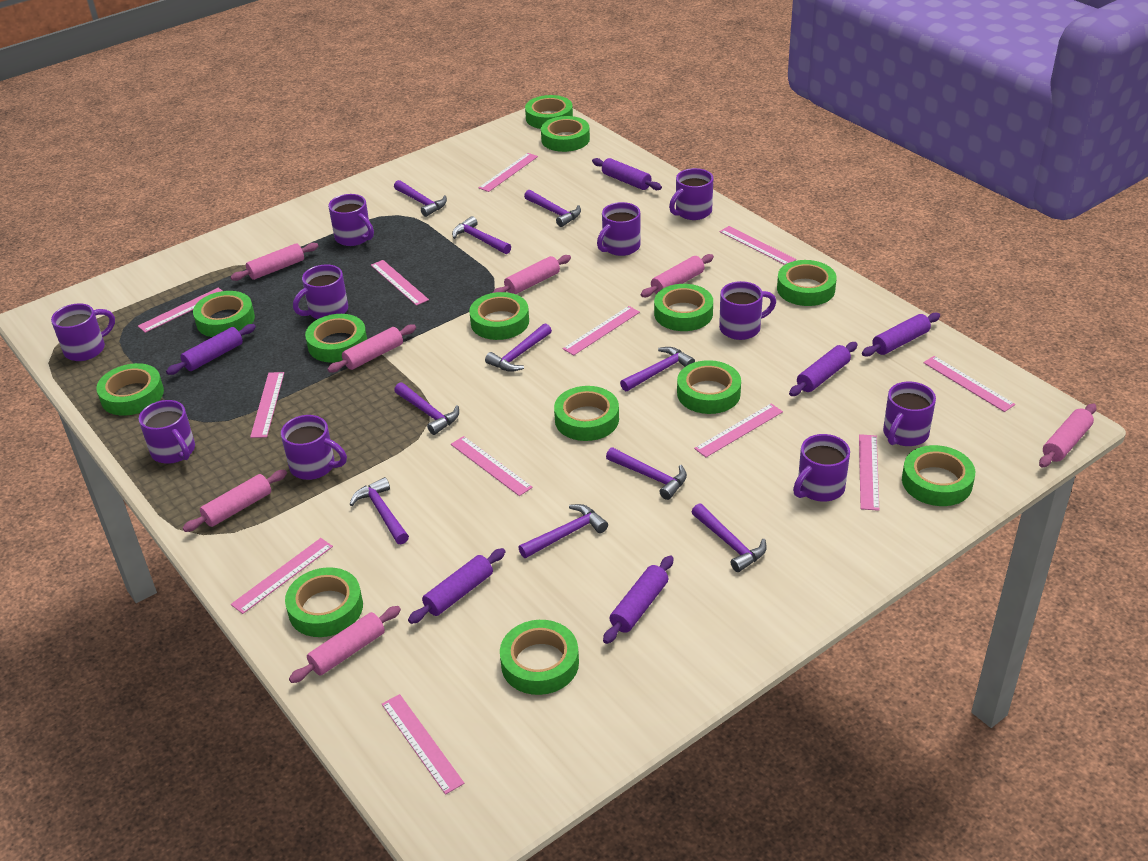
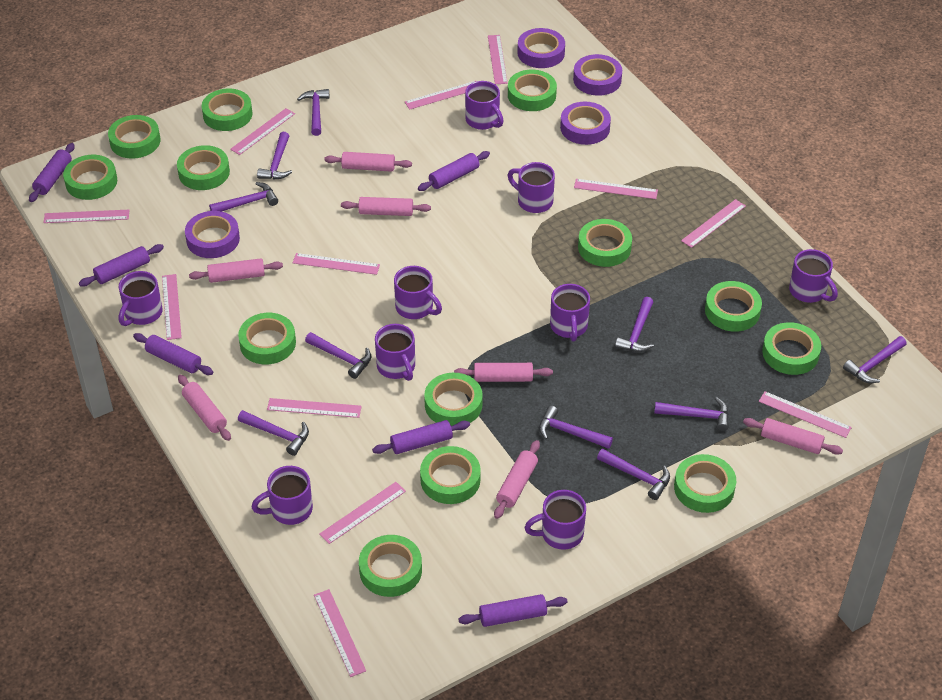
purple mug: [51,303,115,361] [139,400,195,464] [281,415,347,480] [293,265,348,319] [328,194,374,246] [597,202,640,256] [669,168,713,220] [719,281,776,340] [793,434,850,502] [883,382,936,446] = 10 -> [119,271,163,326] [252,466,313,525] [375,324,415,381] [394,266,442,319] [465,81,504,130] [508,162,555,213] [524,490,586,550] [550,284,590,342] [789,249,838,303] = 9
purple tape: none = 0 -> [185,211,240,258] [517,28,565,68] [560,102,611,145] [573,54,622,96] = 4

